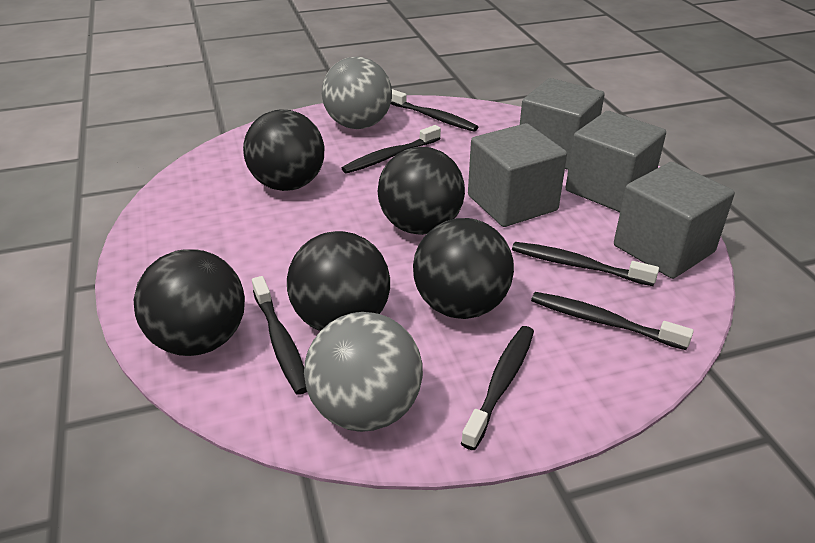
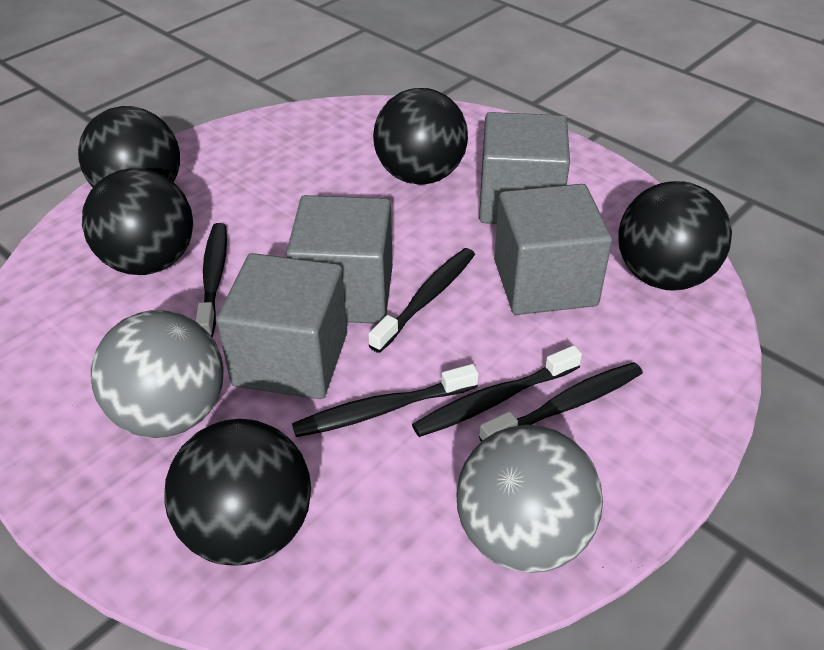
black toothbrush: [252,276,307,395] [342,125,441,174] [391,89,478,132] [461,326,534,450] [512,242,659,286] [531,292,694,350] = 6 -> [196,223,227,337] [292,364,479,437] [368,248,475,353] [412,345,582,437] [479,362,643,442] = 5

